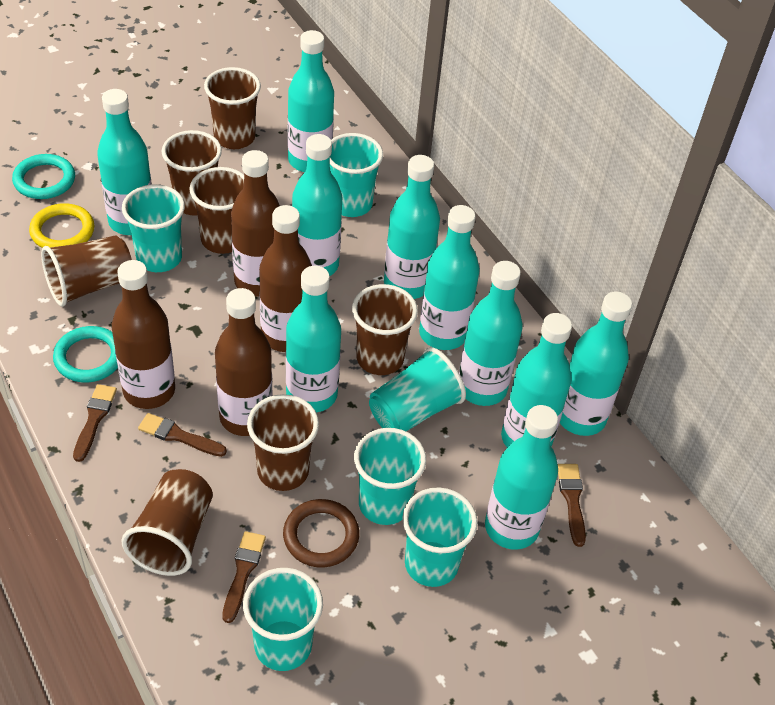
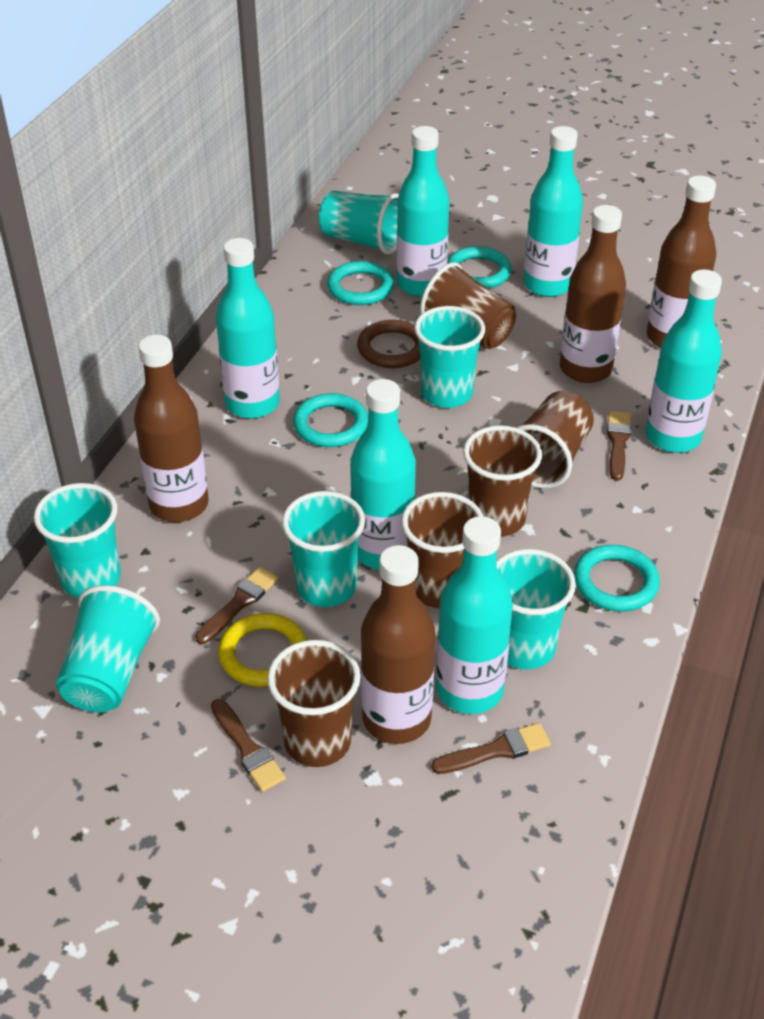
brown cup: [41,236,132,307] [121,469,213,576] [162,130,222,216] [189,167,244,254] [204,67,261,149] [247,394,319,491] [352,284,418,375] = 7 -> [267,640,361,767] [401,492,483,608] [420,262,516,349] [463,425,542,536] [516,391,594,489] = 5
turquoise bottle: [97,89,152,235] [286,266,341,413] [288,30,334,172] [292,134,342,276] [384,155,440,299] [419,205,480,350] [459,261,523,406] [485,405,558,550] [501,313,572,448] [560,292,632,436] = 10 -> [216,238,280,419] [350,379,416,569] [396,126,449,297] [436,516,513,714] [524,126,583,297] [646,269,722,453] = 6
turquoise ring: [12,154,75,199] [53,326,118,383] = 2 -> [293,393,368,447] [327,261,394,305] [447,246,512,289] [574,545,660,612] = 4

